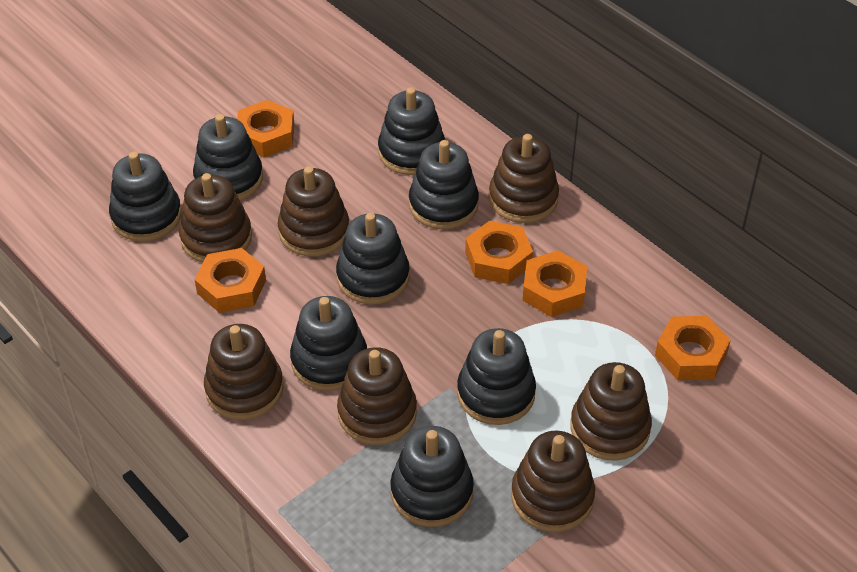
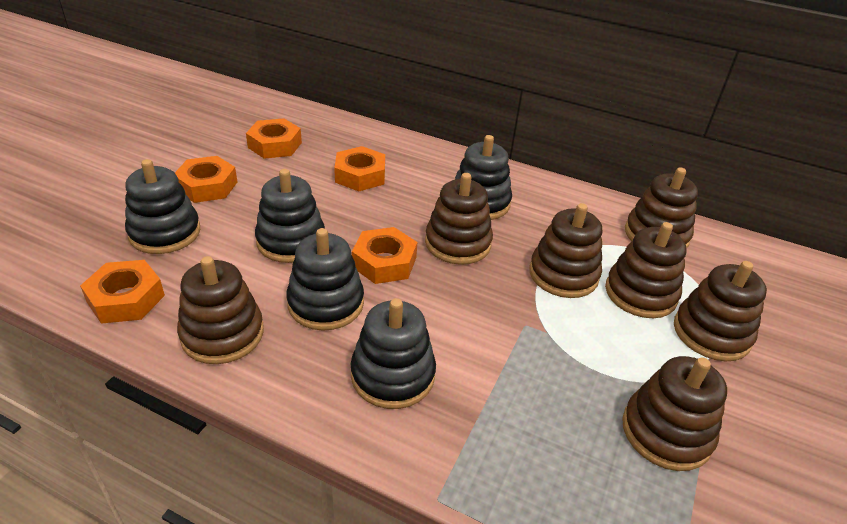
black stacking toy: [109,152,182,242] [193,114,263,201] [290,296,367,391] [336,213,410,304] [378,87,445,175] [390,426,474,527] [409,140,479,229] [457,328,536,425] = 8 -> [125,159,200,254] [255,169,325,263] [286,228,364,331] [351,298,436,409] [455,135,512,220] = 5

